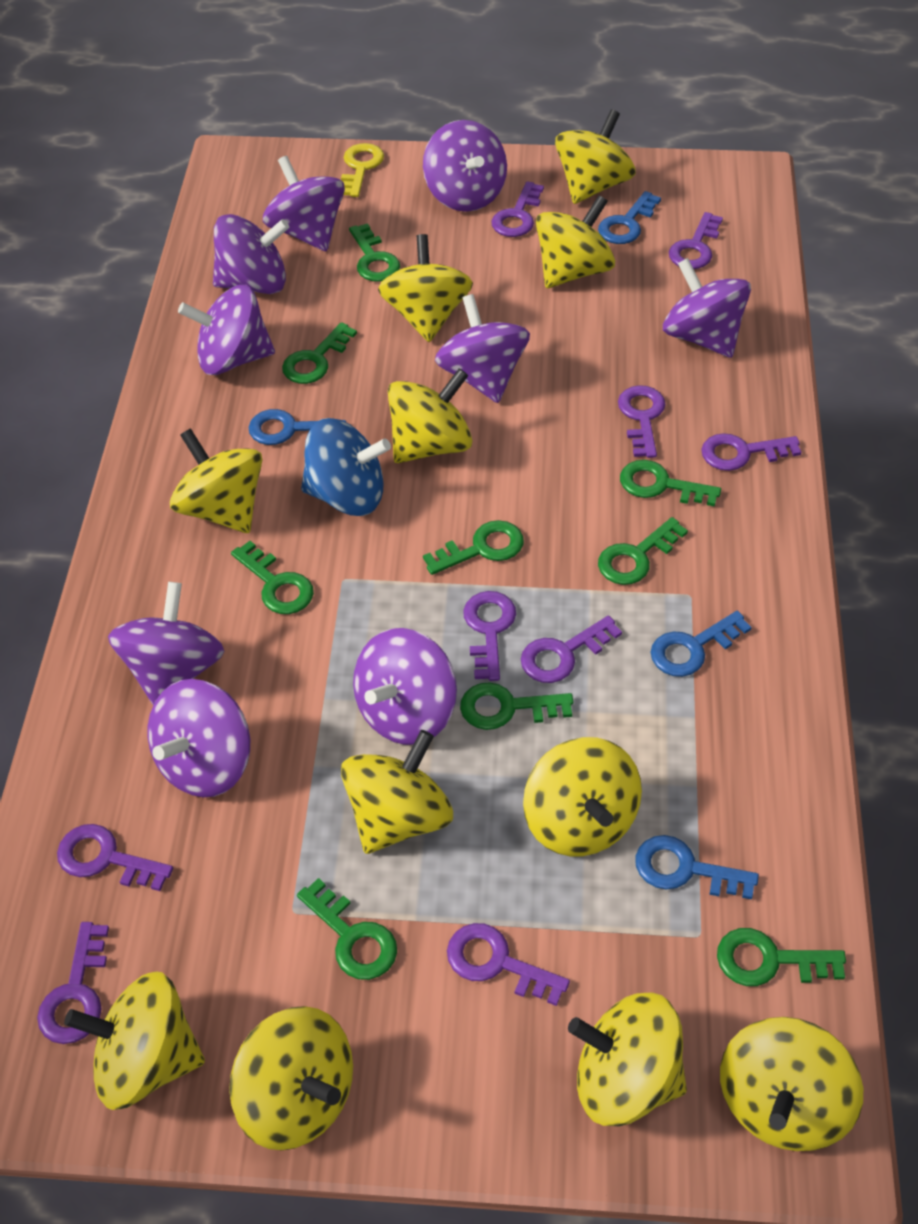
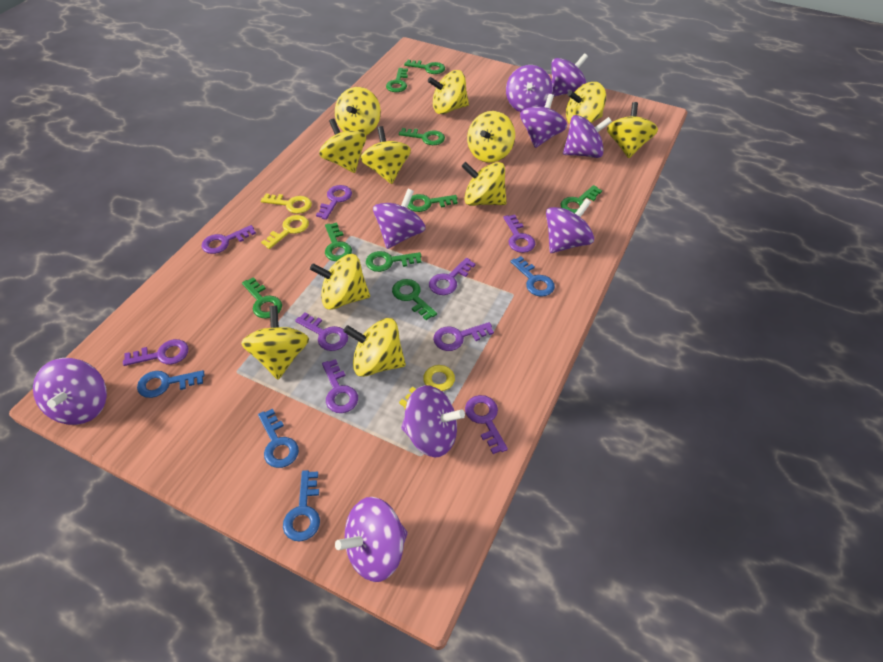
blue spinning top: [301,418,391,516] = 1 -> none = 0
yellow key: [341,143,384,197] = 1 -> [261,194,312,214] [261,215,309,249] [399,365,455,409] = 3

